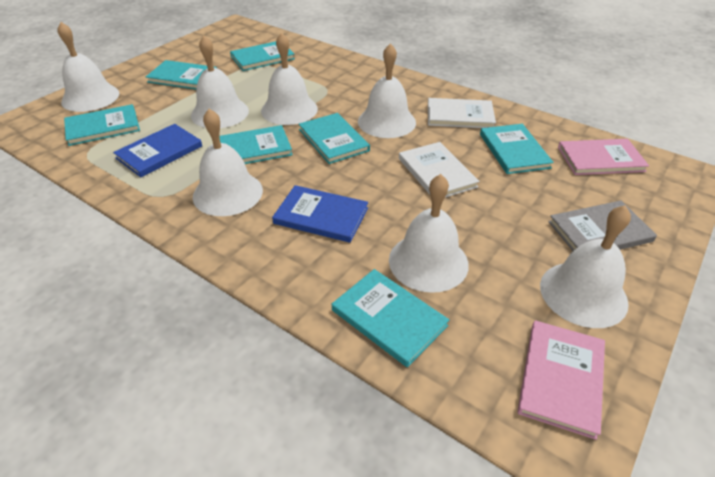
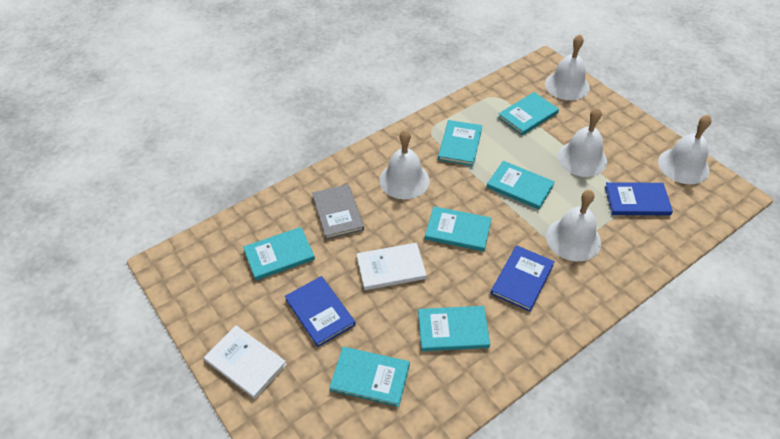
blue book: [113,124,202,177] [272,185,368,243] = 2 -> [285,276,356,347] [491,245,555,312] [605,182,673,215] = 3
pink book: [517,320,605,440] [558,139,649,175] = 2 -> none = 0
white bell: [57,22,119,112] [191,36,249,128] [193,109,263,216] [261,32,318,125] [358,43,416,138] [389,174,469,293] [540,205,631,328] = 7 -> [379,130,430,199] [545,34,590,100] [546,190,601,261] [557,108,607,177] [658,115,712,184] = 5

